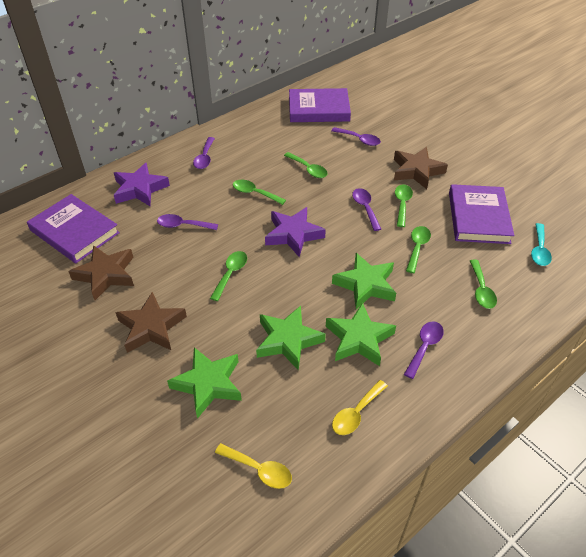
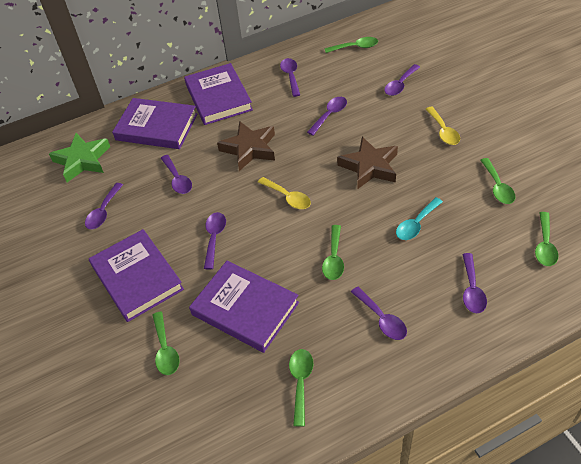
brown star: [68,245,134,300] [115,292,187,353] [394,147,448,189] = 3 -> [217,121,275,171] [337,137,398,189] = 2
green star: [167,347,242,419] [256,306,326,371] [326,302,396,366] [332,253,396,309] = 4 -> [49,133,110,182] = 1
purple book: [27,194,120,263] [289,88,351,122] [449,184,514,244] = 3 -> [89,229,184,322] [112,98,198,149] [184,63,253,125] [189,261,299,353] = 4
purple spoon: [157,214,218,230] [193,137,215,169] [331,127,381,146] [352,188,381,231] [404,321,444,379] = 5 -> [85,183,123,229] [161,155,192,194] [204,212,226,269] [280,58,300,97] [307,97,347,136] [351,287,407,340] [384,64,420,96] [462,253,487,313] = 8
purple star: [114,163,170,206] [265,207,326,257] = 2 -> none = 0

